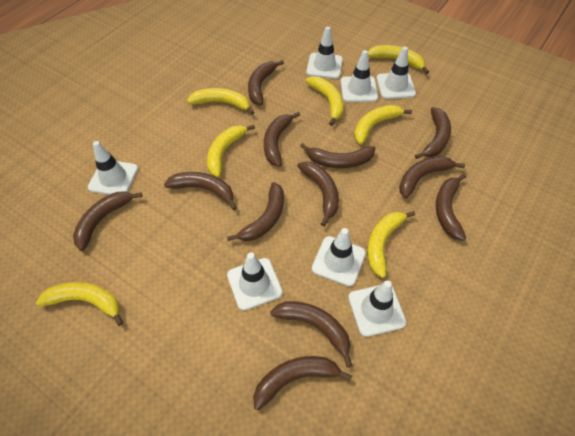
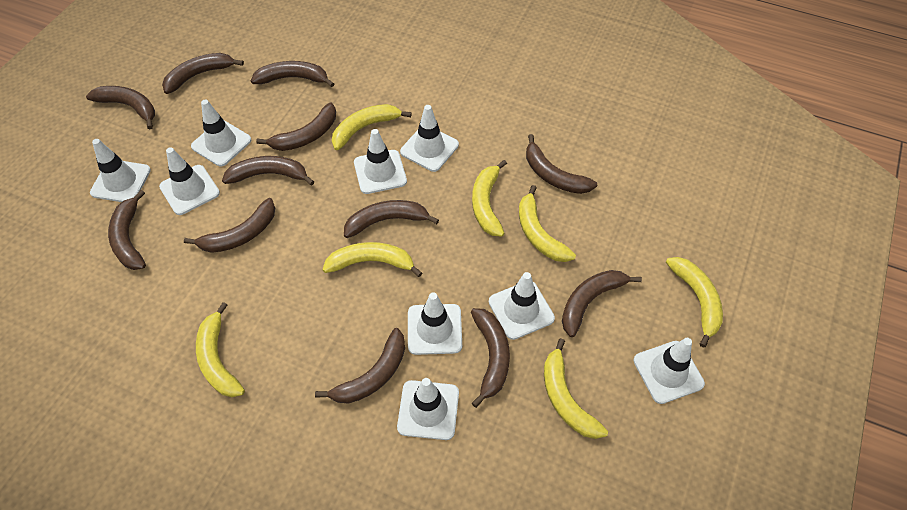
white traffic cone: [88,141,138,195] [227,252,283,310] [306,27,343,79] [312,228,366,286] [341,50,378,102] [348,280,406,337] [376,47,416,99] = 7 -> [90,139,151,202] [159,147,220,215] [191,99,251,166] [354,129,407,194] [397,378,459,440] [400,105,459,172] [408,292,462,355] [489,272,555,340] [634,338,705,404] = 9

